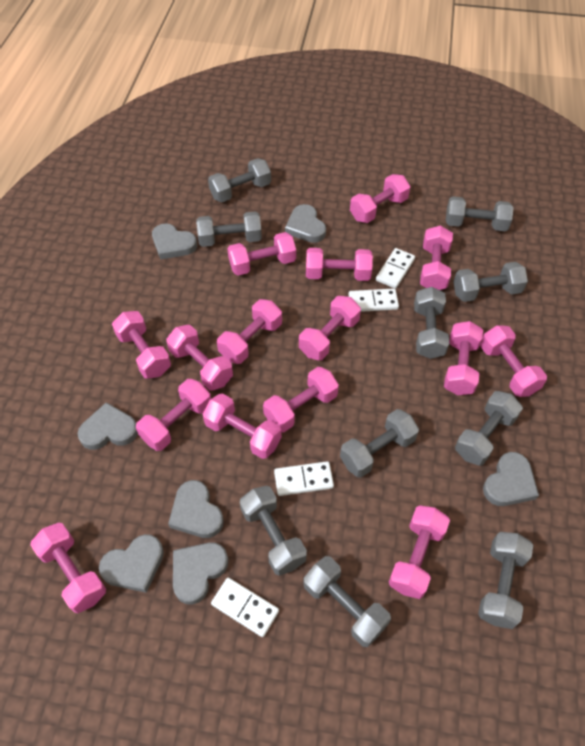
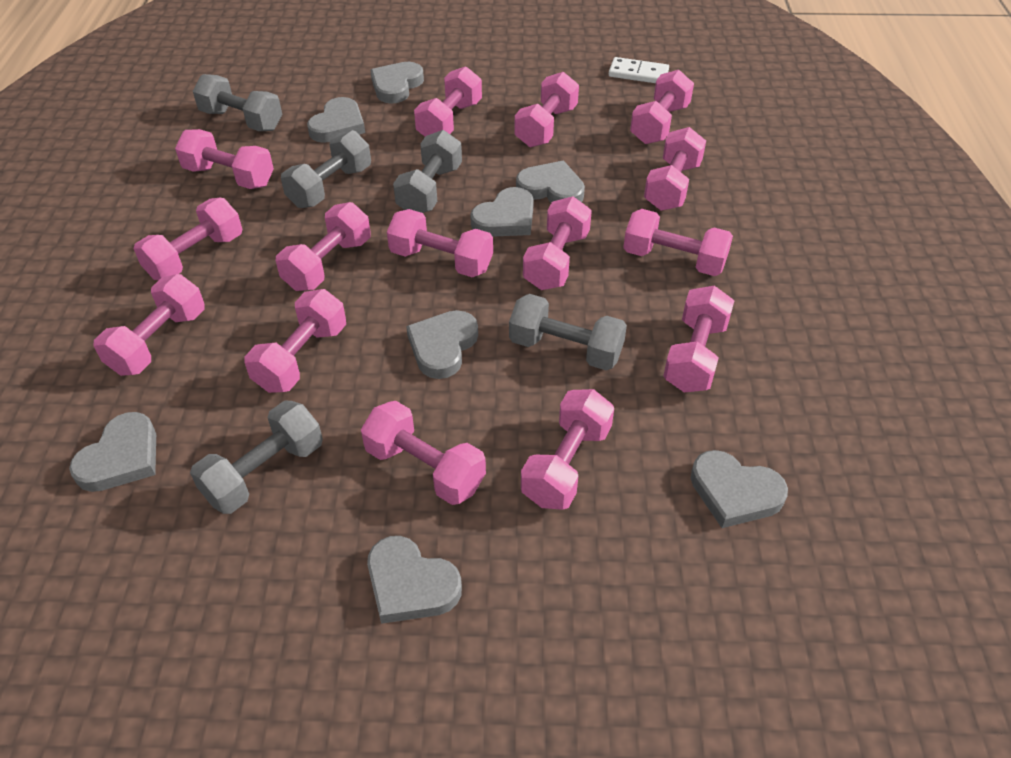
grey dumbbell: [196,211,262,247] [208,158,271,202] [240,486,307,576] [303,556,391,647] [340,409,419,478] [414,287,449,359] [446,196,514,231] [453,262,528,302] [455,391,523,466] [478,532,533,629] = 10 -> [190,401,323,514] [193,74,282,131] [281,130,371,208] [393,130,462,213] [509,294,627,370] = 5
grey heart: [78,402,138,450] [99,534,164,593] [152,223,197,260] [168,480,224,538] [173,542,228,605] [285,204,326,243] [483,452,539,506] = 7 -> [69,412,156,492] [307,97,365,143] [367,536,462,624] [370,62,424,104] [406,310,478,379] [470,187,534,237] [516,161,585,203] [691,450,788,528] = 8
white domino: [211,578,279,637] [274,461,334,496] [349,288,399,312] [376,248,415,289] = 4 -> [609,57,669,83] = 1

